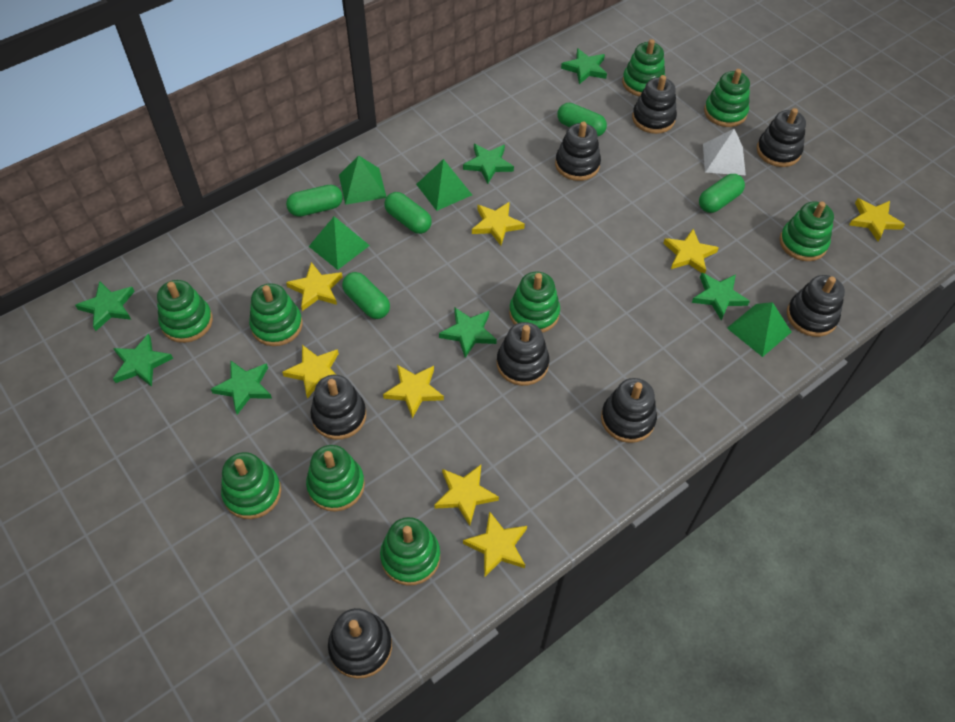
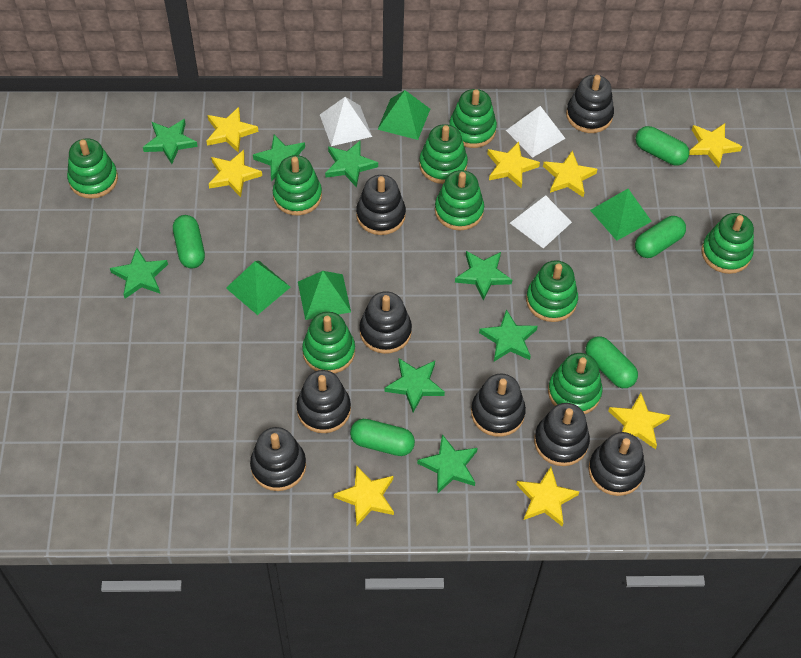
green star: [75,281,135,331] [113,334,173,387] [211,360,272,415] [439,307,497,358] [463,144,514,184] [561,48,607,84] [692,273,750,321] = 7 -> [110,248,168,299] [143,119,198,164] [253,135,305,181] [325,141,378,188] [385,358,445,412] [417,434,477,494] [455,251,512,301] [479,309,538,361] = 8
white pyramid: [703,129,746,175] = 1 -> [320,97,372,146] [506,106,566,158] [510,195,572,248] = 3

